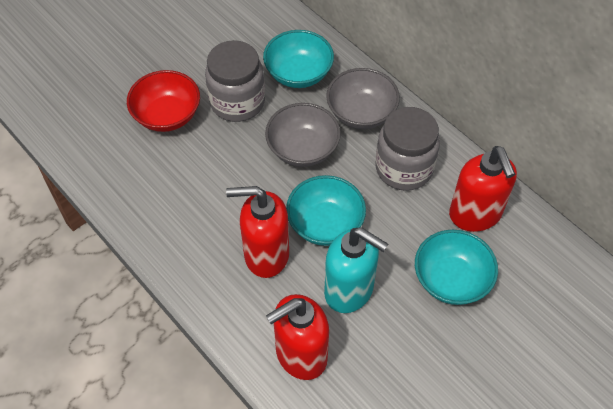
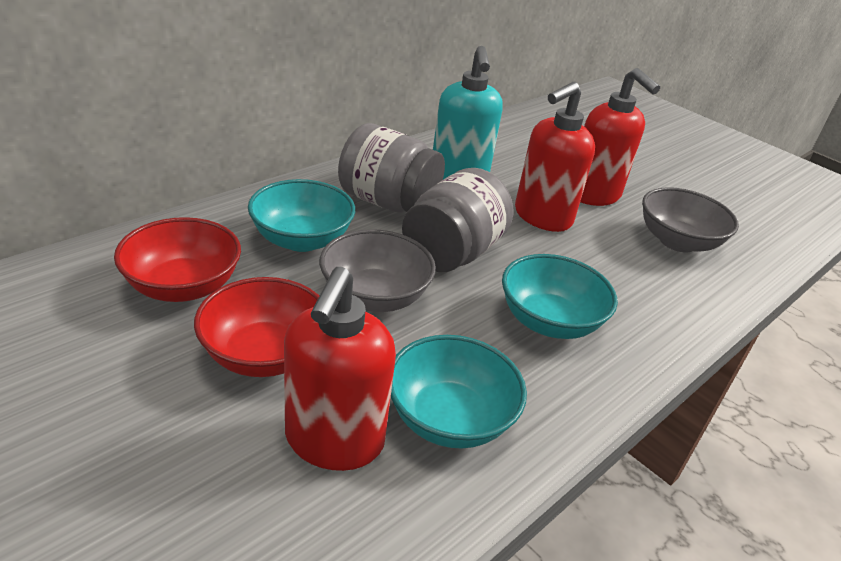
red bowl: [127,70,200,132] = 1 -> [114,217,241,302] [194,277,319,377] = 2

